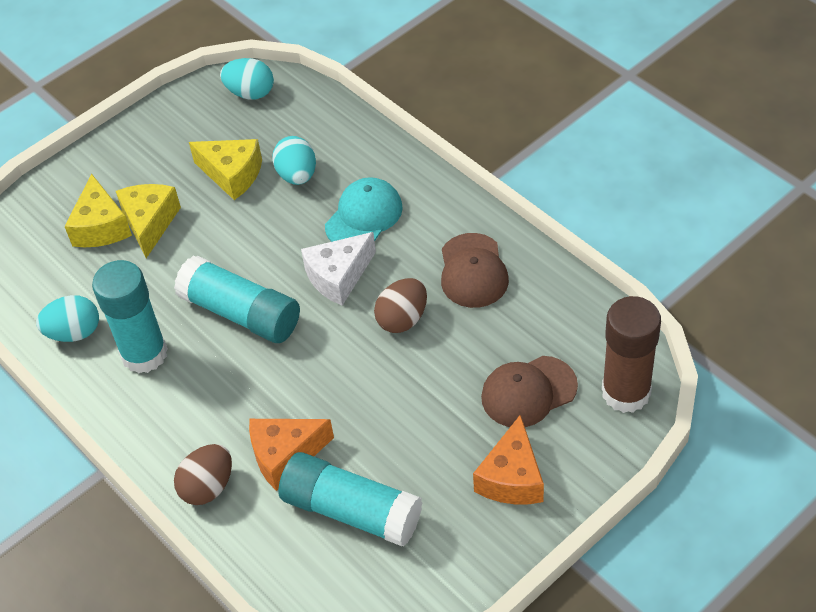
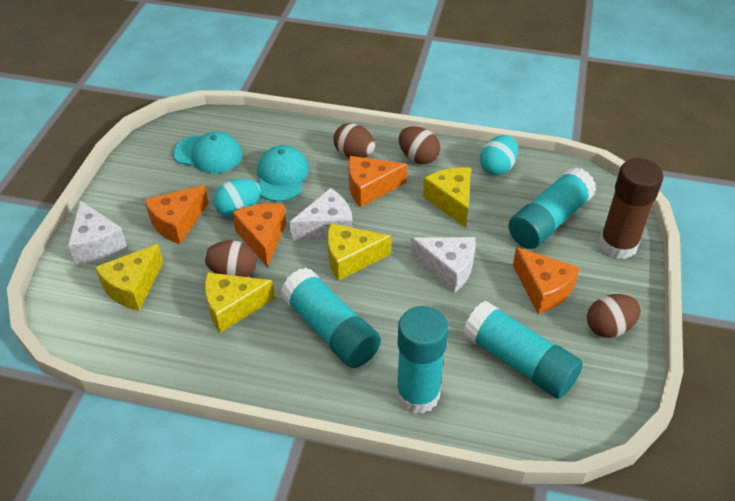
brown cap: [441,233,509,308] [481,356,578,427] = 2 -> none = 0
brown egg: [174,444,232,505] [374,278,427,333] = 2 -> [204,240,257,277] [333,123,375,158] [398,126,440,164] [587,294,641,338] = 4
orange cheese: [249,419,334,491] [473,415,544,504] = 2 -> [145,185,209,244] [232,204,286,267] [348,156,407,208] [513,247,580,314] = 4
turquoise cap: [325,177,403,242] = 1 -> [173,132,242,174] [257,145,309,202] = 2
turquoise egg: [36,295,99,342] [220,58,274,100] [272,136,316,185] = 3 -> [213,178,260,218] [480,135,518,175] = 2
turquoise glue stick: [92,260,168,374] [174,256,300,343] [278,452,423,547] = 3 -> [280,268,381,368] [396,306,448,414] [463,301,583,399] [509,167,596,249] = 4
white cheese: [301,232,376,306] = 1 -> [68,200,127,264] [290,188,353,240] [410,237,476,293] = 3
yellow cheese: [64,174,132,247] [116,184,181,258] [189,139,262,200] = 3 -> [95,244,163,311] [205,272,275,333] [327,223,391,281] [423,167,471,227] = 4

